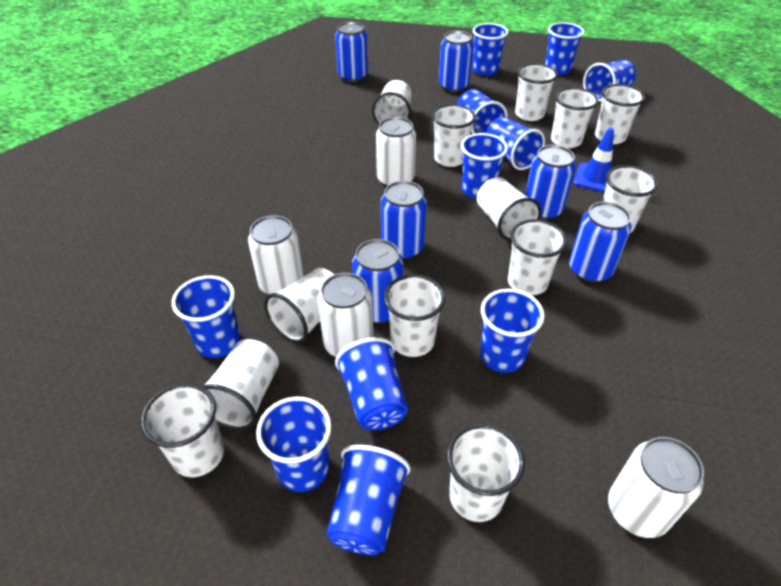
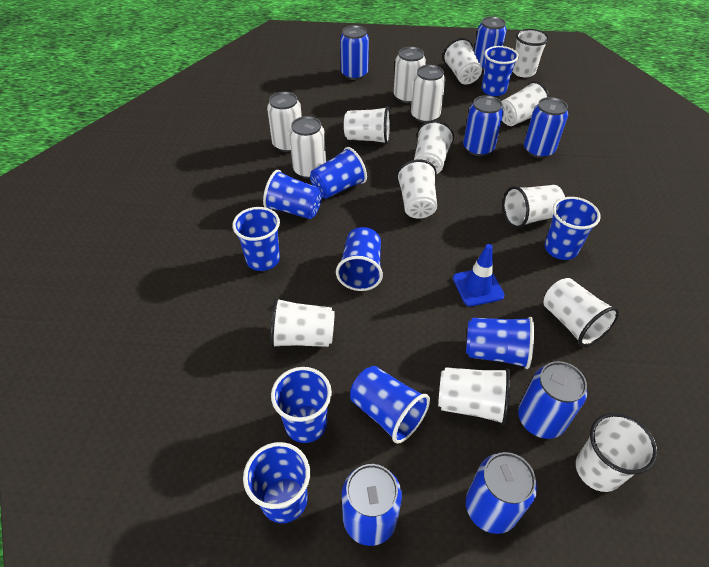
blue can: [335,22,368,82] [352,239,403,323] [381,181,427,260] [439,31,474,92] [525,145,576,220] [569,202,631,283] = 6 -> [340,25,369,80] [342,464,402,546] [463,95,504,156] [466,452,537,534] [474,16,507,70] [518,361,587,439] [524,97,568,158] = 7
blue cup: [172,275,240,358] [256,396,332,492] [327,445,410,555] [335,337,408,430] [457,89,508,134] [461,133,508,199] [473,23,508,76] [480,289,545,373] [486,117,545,170] [545,22,584,75] [583,60,636,101] = 11 -> [232,207,280,271] [243,442,310,523] [263,170,322,219] [271,367,332,443] [310,147,367,199] [336,227,383,291] [350,366,430,444] [466,317,534,369] [482,46,519,96] [544,197,601,260] = 10
white cup: [140,383,224,477] [202,339,279,430] [264,268,334,343] [372,80,412,125] [384,275,445,357] [432,104,476,167] [447,424,525,522] [477,177,541,241] [508,219,567,295] [515,63,558,121] [551,87,599,148] [595,84,645,144] [602,165,658,233] = 13 -> [270,297,335,348] [344,106,391,144] [396,159,437,219] [414,120,454,174] [438,367,510,425] [443,38,482,85] [501,81,550,126] [503,185,565,229] [512,29,549,77] [543,278,619,347] [576,413,658,492] = 11

